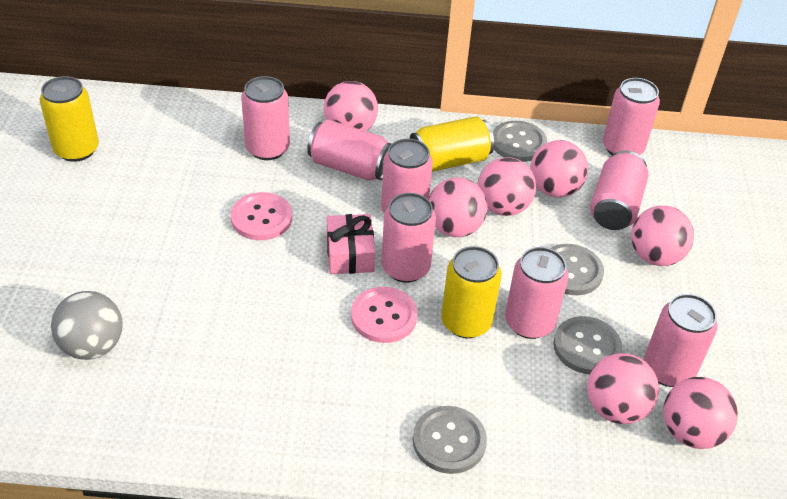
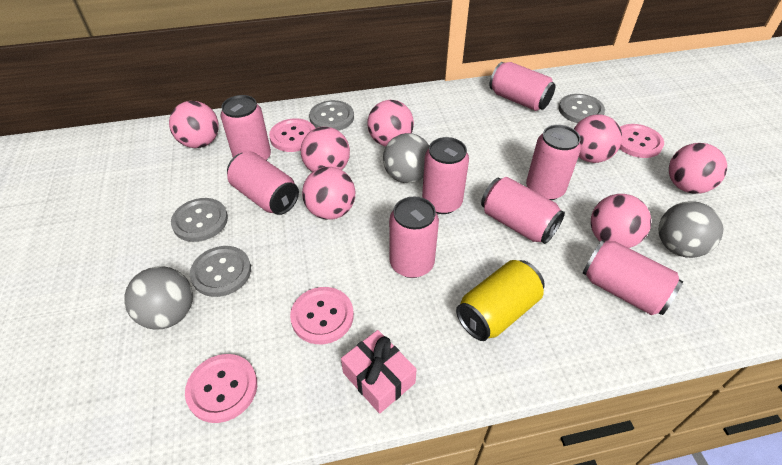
grey ball: [51,291,123,360] = 1 -> [124,266,193,330] [383,133,429,183] [659,201,723,258] = 3
pink button: [231,192,292,240] [351,287,418,343] = 2 -> [185,354,257,423] [269,118,315,152] [290,287,354,344] [619,124,664,158] = 4
yellow can: [40,76,99,162] [409,116,494,172] [441,246,502,338] = 3 -> [456,260,545,341] = 1

